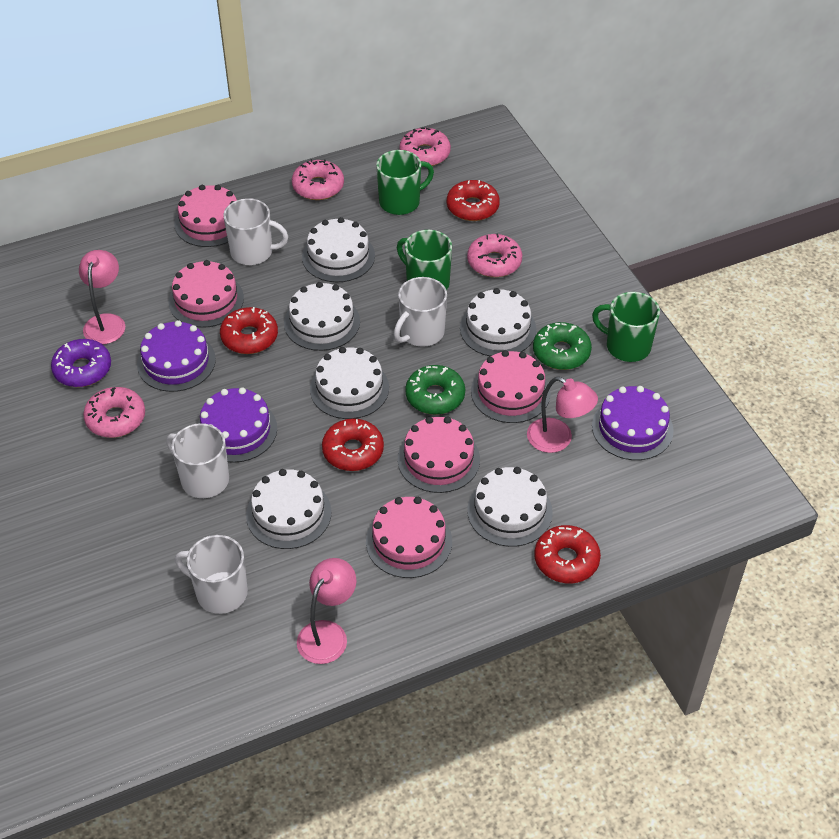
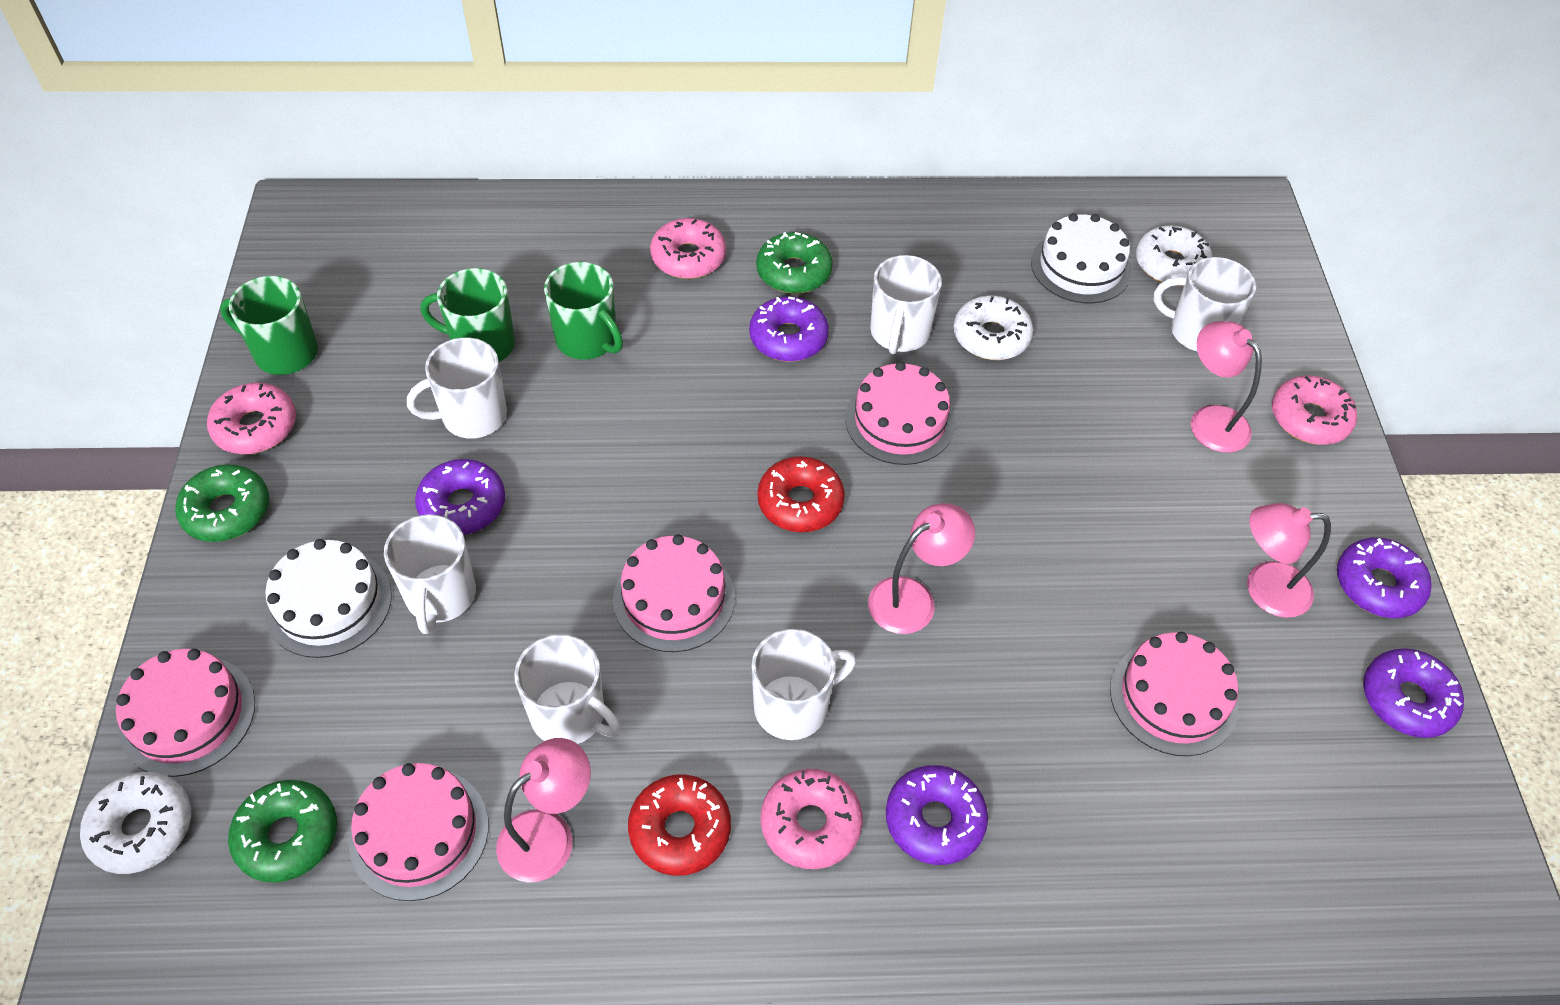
green donut: [405,365,465,415] [533,322,592,370] = 2 -> [175,464,269,542] [228,780,337,883] [756,232,833,294] = 3
pink lamp: [79,250,125,344] [297,558,356,664] [527,377,598,453] = 3 -> [496,738,591,882] [868,503,975,634] [1191,321,1262,453] [1247,503,1331,618] = 4
purple cake: [137,320,216,392] [197,387,277,463] [592,386,674,460] = 3 -> none = 0
purple donut: [51,339,111,387] = 1 -> [415,459,505,535] [749,297,829,362] [886,765,988,865] [1337,537,1432,618] [1363,648,1464,738] = 5
red donut: [220,307,278,354] [322,419,384,471] [447,180,500,221] [534,525,601,583] = 4 -> [628,774,731,876] [757,456,845,532] = 2
white cake: [246,469,332,549] [284,282,360,351] [302,217,375,282] [310,347,389,419] [460,288,536,357] [467,467,553,547] = 6 -> [265,539,392,658] [1031,213,1132,303] = 2
white donut: none = 0 -> [80,772,191,874] [954,296,1033,360] [1136,225,1212,286] = 3
white mug: [166,423,229,498] [175,535,248,614] [223,198,288,265] [394,277,447,347] = 4 -> [384,514,476,634] [407,337,507,439] [514,634,621,744] [751,629,856,740] [870,255,942,354] [1153,257,1256,351] = 6

